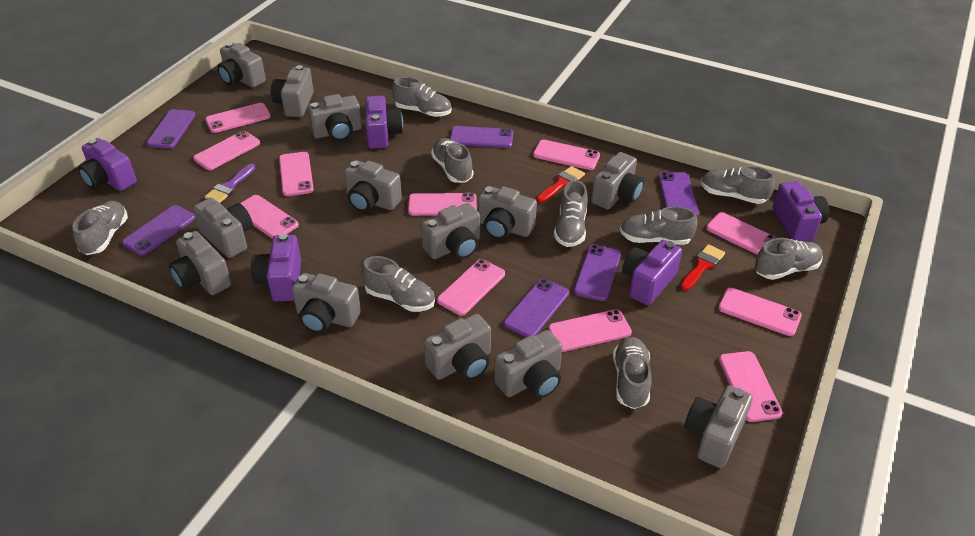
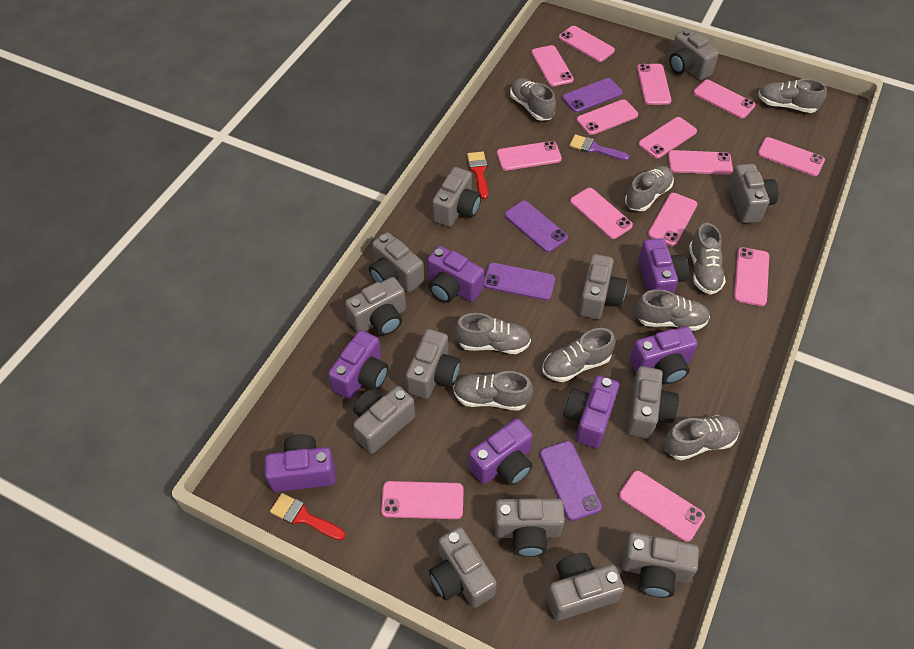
pink phone: [193,131,260,170] [205,103,271,133] [240,195,299,239] [279,152,314,196] [408,193,477,216] [437,259,505,315] [533,140,600,170] [548,309,632,352] [706,212,777,254] [718,288,802,336] [719,351,783,422] = 11 -> [381,481,464,519] [497,141,562,171] [531,45,574,87] [559,26,615,62] [570,188,633,239] [577,99,638,135] [619,471,705,542] [637,64,671,105] [638,117,697,159] [648,193,697,246] [668,150,733,175] [693,79,755,119] [734,247,769,306] [758,137,825,176] = 14
purple camera: [78,138,137,191] [251,233,301,302] [365,96,403,149] [622,240,682,305] [773,181,829,242] = 5 -> [265,434,336,492] [328,330,388,399] [427,246,484,303] [469,418,533,486] [563,375,619,448] [630,326,698,384] [638,238,689,293] = 7
purple phone: [122,205,195,255] [147,109,196,149] [450,126,513,148] [504,279,569,337] [574,245,621,301] [658,172,699,216] = 6 -> [484,263,555,301] [505,201,568,252] [540,441,602,521] [562,78,623,113] = 4

